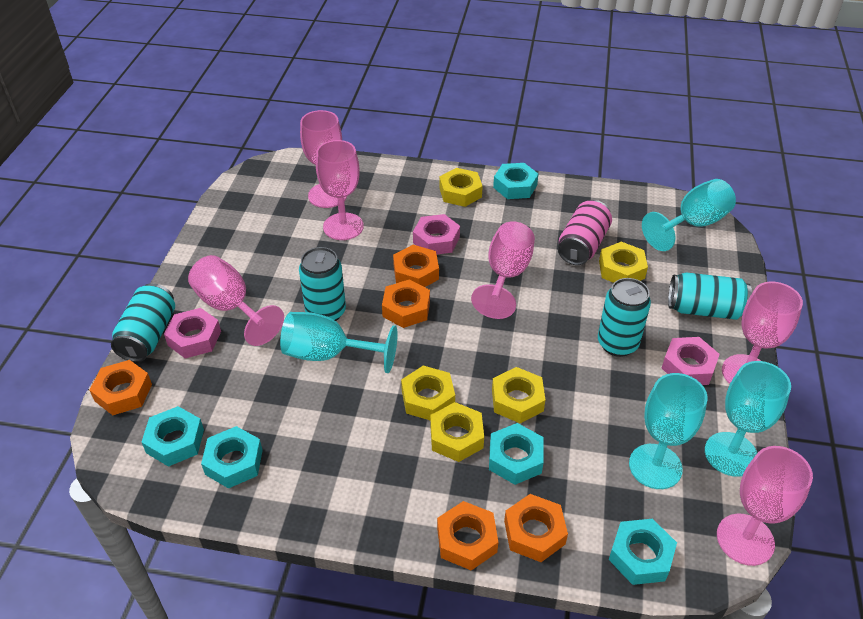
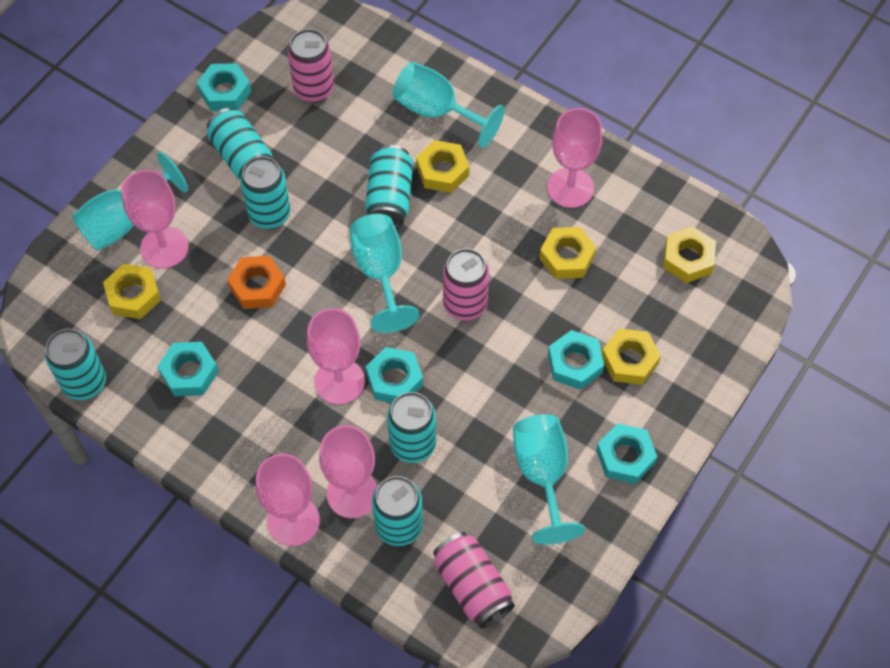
orange nut: [90,360,152,415] [382,279,430,328] [393,245,439,287] [437,501,498,570] [504,494,568,562] = 5 -> [227,256,286,309] = 1
pink can: [558,200,612,265] = 1 -> [288,29,334,103] [433,532,515,629] [443,248,489,321] = 3
pink goblet: [188,255,284,346] [300,110,347,208] [316,140,364,240] [471,221,535,319] [717,446,813,566] [722,281,803,384] = 6 -> [121,170,188,269] [256,454,320,546] [307,308,365,405] [319,425,378,518] [547,108,602,208] = 5
pink nut: [164,308,221,358] [413,214,460,254] [662,337,720,385] = 3 -> none = 0
turquoise can: [111,283,175,362] [299,247,346,321] [598,278,651,357] [668,272,752,320] = 4 -> [45,329,106,400] [207,108,273,180] [240,156,291,229] [365,145,413,228] [372,476,423,546] [387,392,436,463] = 6

